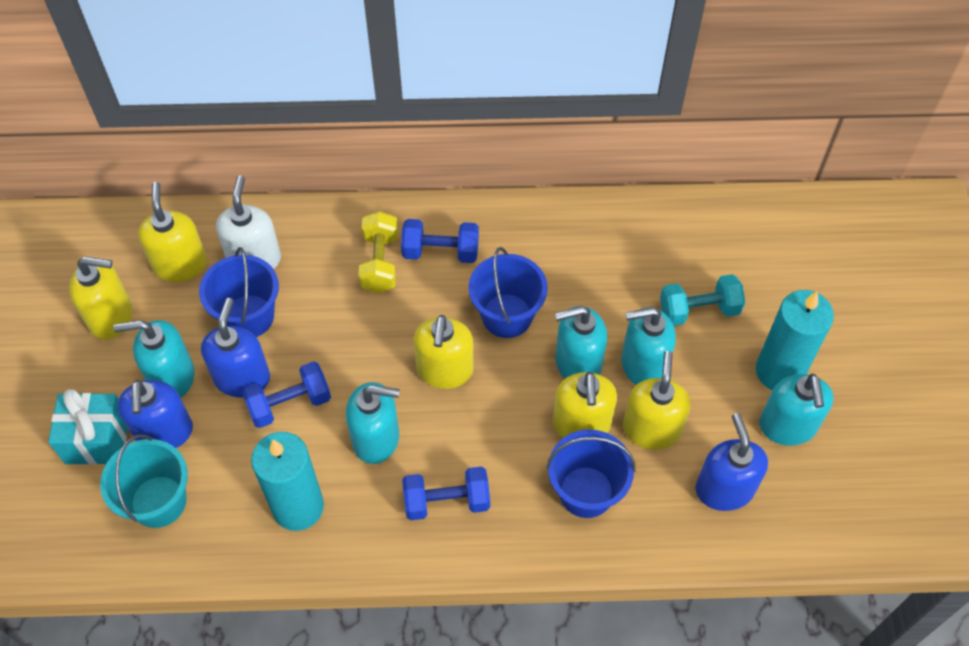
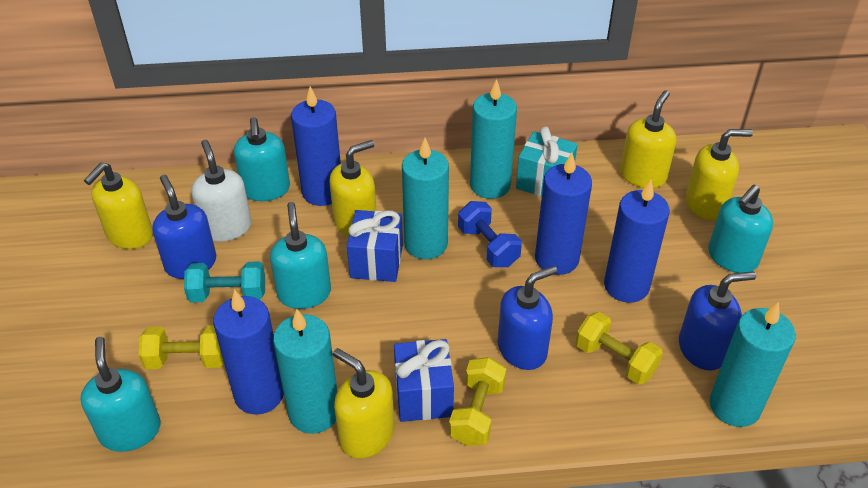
blue bucket: [199,247,279,337] [469,247,548,338] [546,429,635,518] = 3 -> none = 0
blue candle: none = 0 -> [213,289,284,415] [291,86,341,206] [535,153,592,275] [604,180,670,303] = 4
blue dumbbell: [242,361,331,428] [401,219,479,263] [402,466,490,520] = 3 -> [458,201,522,267] = 1
blue gift: none = 0 -> [347,210,403,282] [394,339,454,422] = 2
turquoise bucket: [100,434,188,528] = 1 -> none = 0
turquoise candle: [251,432,324,531] [756,290,834,390] = 2 -> [273,309,337,434] [402,138,449,259] [470,79,517,199] [710,302,796,427] = 4
turquoise soap dispenser: [113,320,195,398] [346,382,400,464] [555,306,607,378] [621,307,676,385] [759,374,834,446] = 5 -> [80,337,161,452] [234,117,290,201] [270,202,331,309] [708,185,773,273] = 4
yellow dumbbell: [358,211,398,293] = 1 -> [139,326,224,369] [449,357,506,446] [575,312,663,385] = 3

